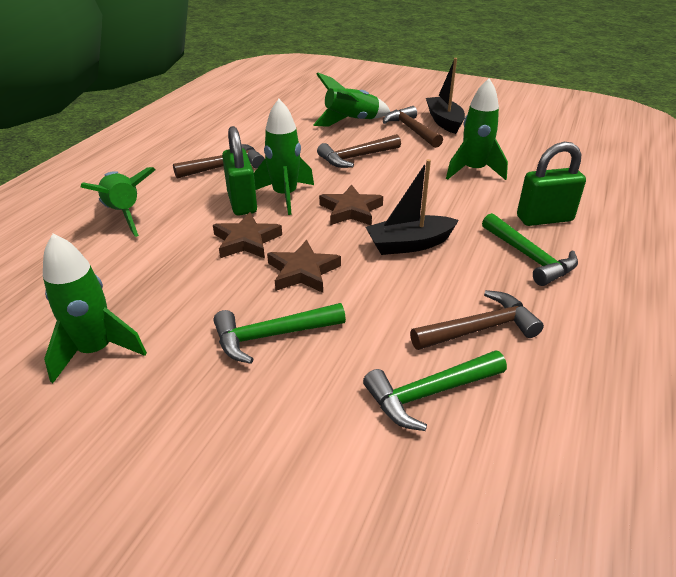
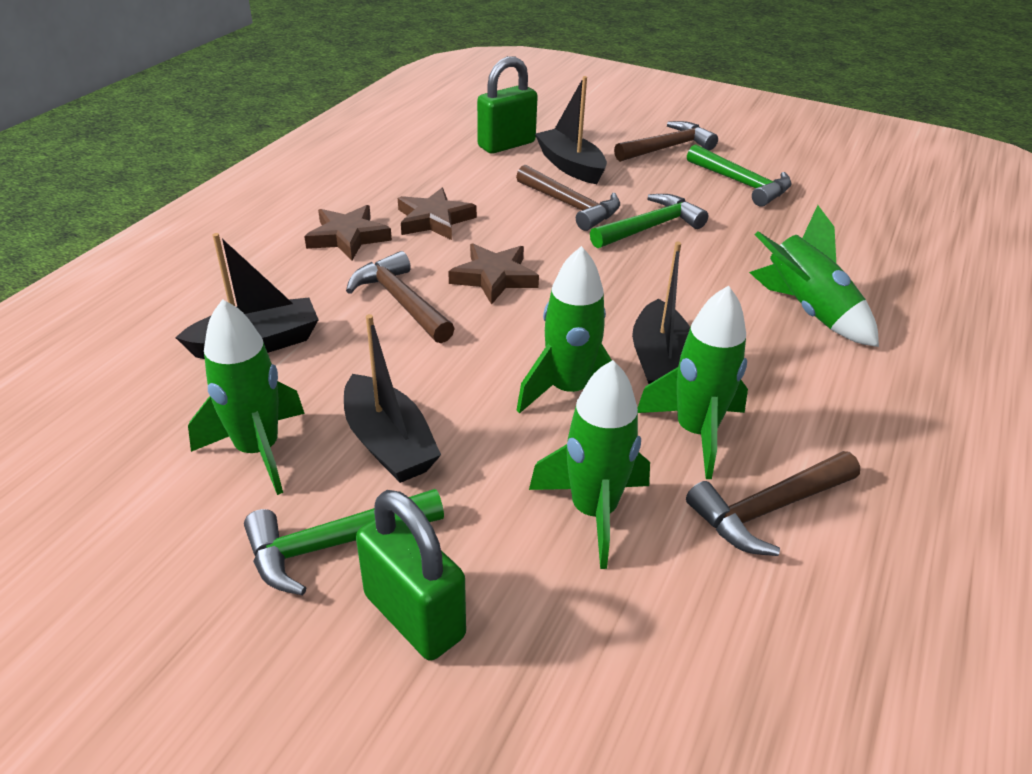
black boat: [366,159,459,255] [426,58,465,134] = 2 -> [175,233,319,359] [344,314,441,483] [535,76,607,184] [632,242,690,384] = 4

